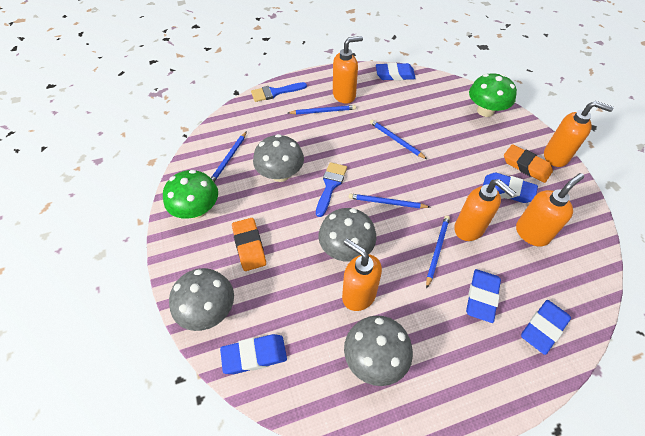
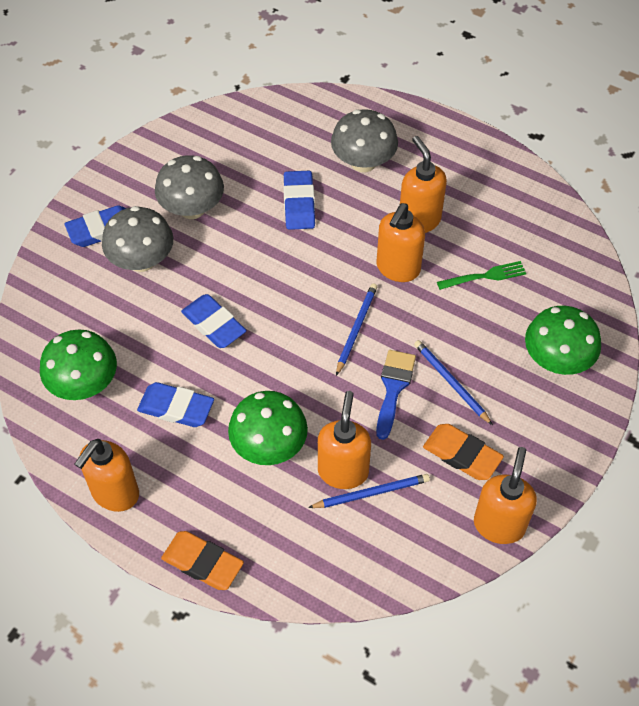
blue brush: [251,82,307,102] [316,162,347,217] = 2 -> [376,350,416,440] = 1
blue eraser: [220,334,287,374] [376,63,416,81] [466,269,501,323] [483,173,538,203] [521,300,571,355] = 5 -> [64,205,126,247] [137,382,214,427] [181,294,247,348] [283,171,315,230] = 4
blue pencil: [211,131,247,182] [288,105,356,115] [349,194,430,208] [370,120,427,159] [426,215,450,289] = 5 -> [308,474,430,508] [336,283,377,376] [414,340,493,425] = 3
green fork: none = 0 -> [437,261,526,290] = 1
green mushroom: [163,170,218,219] [469,73,517,117] = 2 -> [40,329,117,400] [228,391,308,465] [525,306,601,375] = 3
grey mushroom: [169,268,234,331] [253,134,304,182] [318,208,376,262] [344,315,413,386] = 4 -> [102,206,173,272] [155,155,224,219] [331,109,398,172] = 3

